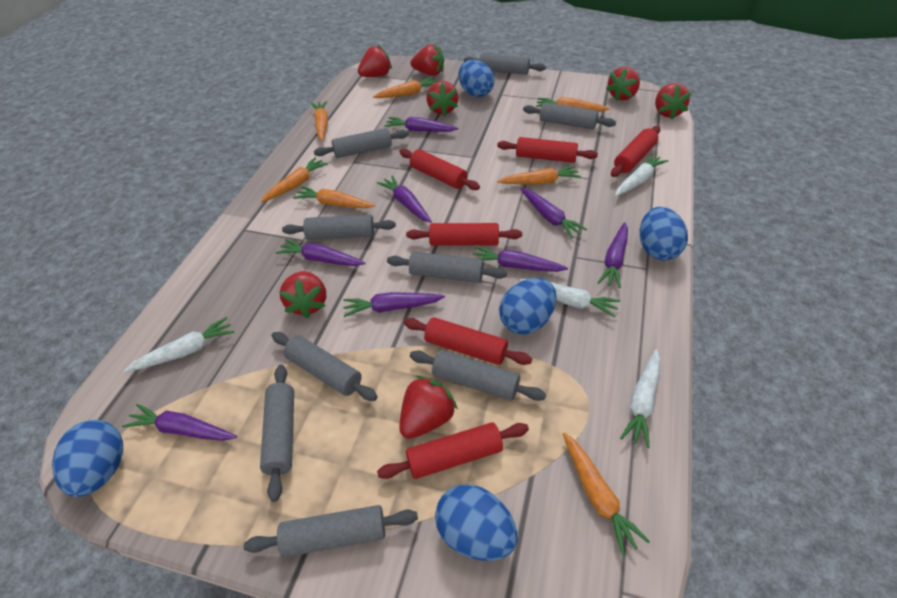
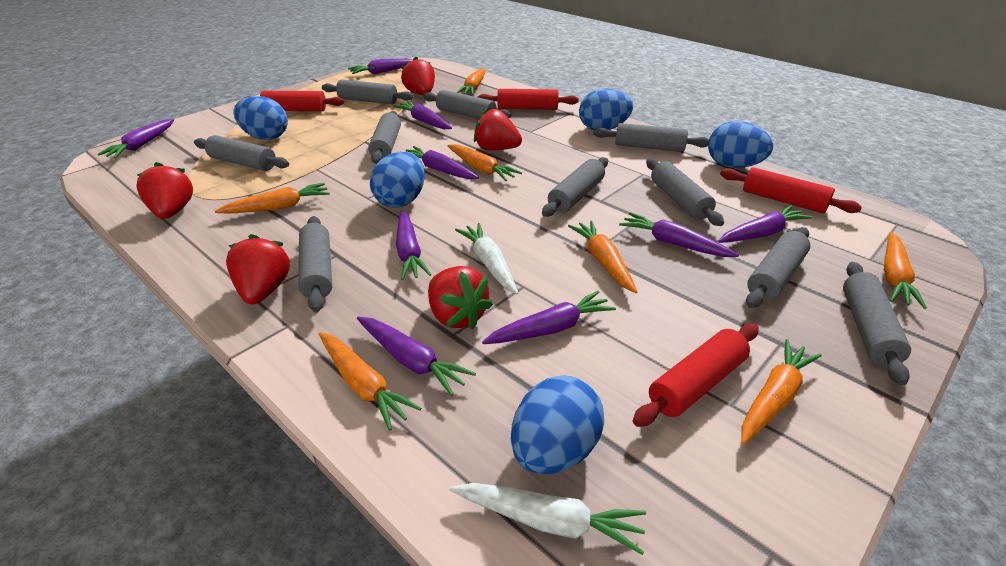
grey rolling pin: [244,505,418,557] [260,365,294,502] [271,332,377,401] [282,215,396,240] [314,128,409,158] [387,251,507,283] [410,350,546,401] [464,53,546,75] [523,103,616,130] = 9 -> [194,135,289,171] [298,216,332,312] [322,79,413,104] [368,111,401,164] [423,90,511,119] [542,157,608,217] [593,123,709,152] [646,158,724,226] [746,227,810,308] [843,262,911,385] = 10
purple carrot: [122,404,237,441] [276,239,365,266] [343,292,445,317] [377,175,432,223] [384,117,458,132] [473,246,568,272] [520,188,587,238] [597,222,628,289] = 8 -> [97,119,174,158] [348,59,413,74] [357,317,476,396] [393,101,452,129] [396,210,431,280] [406,146,479,179] [482,291,616,344] [619,212,739,257] [718,205,812,243] = 9
red rolling pin: [377,422,529,479] [399,149,480,190] [403,317,532,365] [406,223,522,246] [497,137,598,163] [611,126,660,177] = 6 -> [245,91,345,111] [478,89,579,110] [633,324,759,427] [720,167,862,213] = 4
red strawberry: [279,271,326,318] [358,45,392,77] [399,375,458,439] [411,44,444,76] [426,81,459,116] [606,67,640,101] [655,83,691,120] = 7 -> [136,162,193,219] [226,234,291,304] [401,57,435,95] [428,266,493,329] [474,107,522,150] = 5
white carrot: [124,317,234,373] [519,278,621,318] [615,154,668,197] [620,349,660,448] = 4 -> [450,483,646,555] [455,223,518,294] = 2

